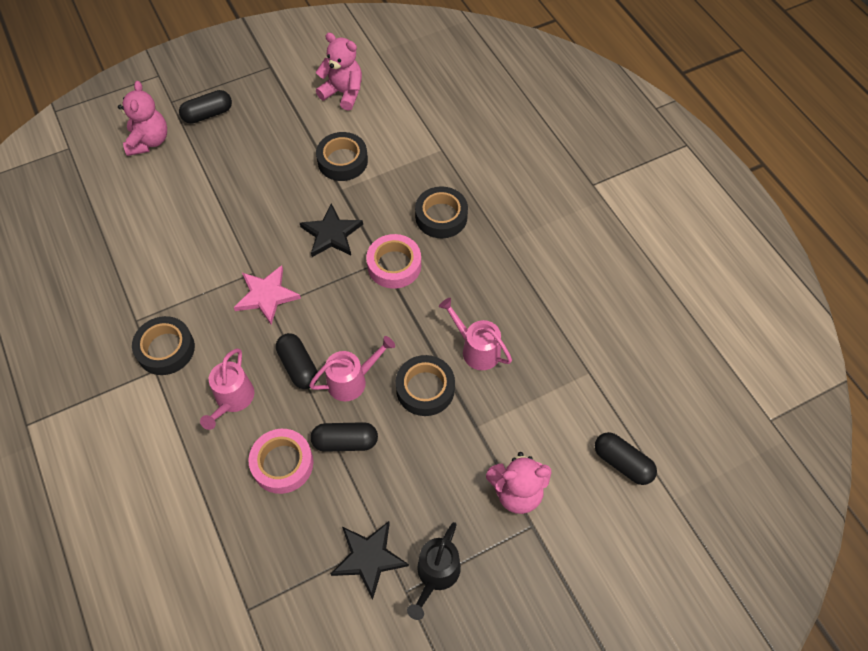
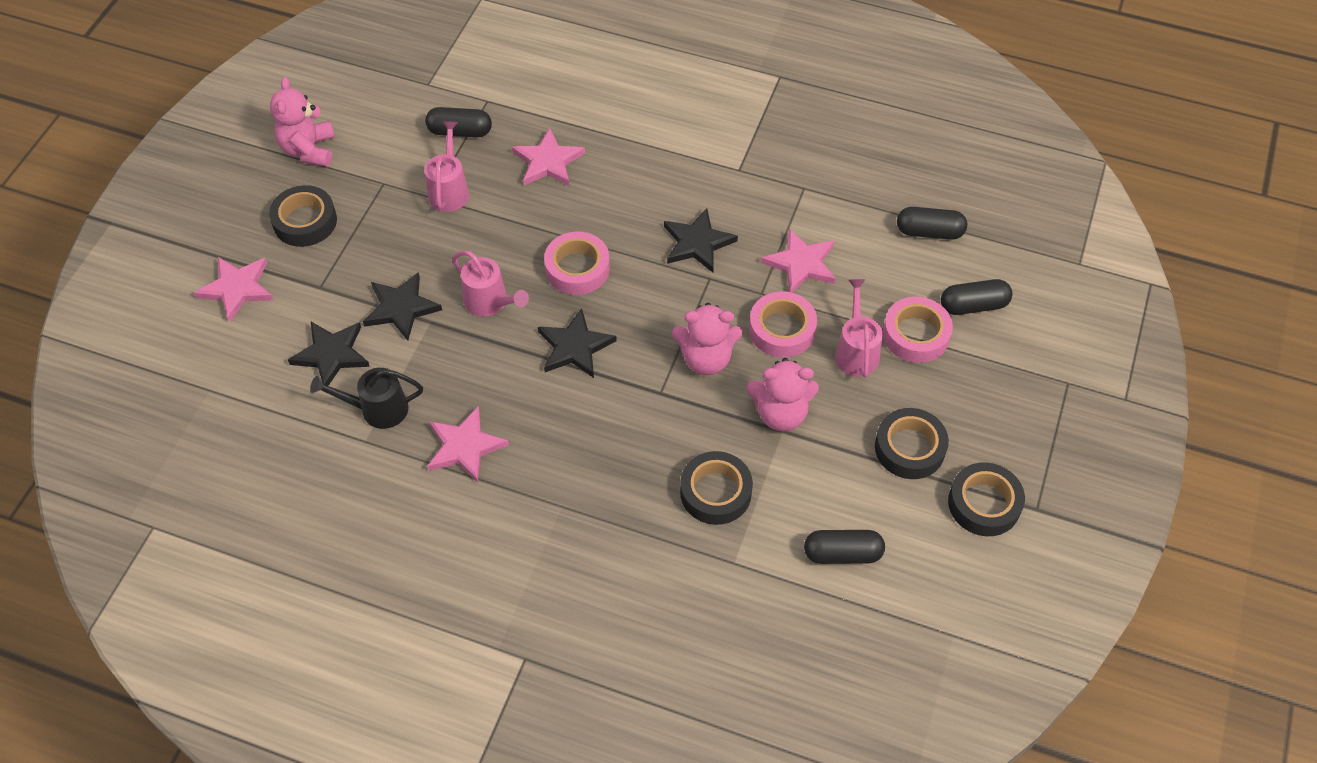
black star: [300,203,363,257] [331,521,409,600] = 2 -> [288,322,370,386] [363,272,442,341] [538,308,617,378] [664,208,738,273] = 4
pink star: [234,265,301,325] = 1 -> [194,257,273,322] [427,406,509,483] [512,128,585,186] [761,229,836,293] = 4
pink tape: [249,429,313,494] [366,234,421,289] = 2 -> [544,232,610,295] [749,291,817,357] [883,296,953,363] = 3

